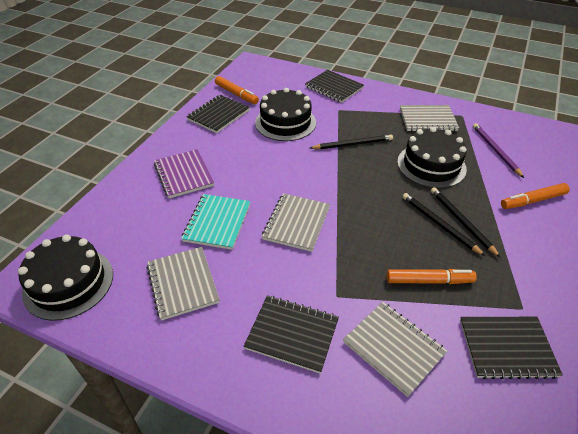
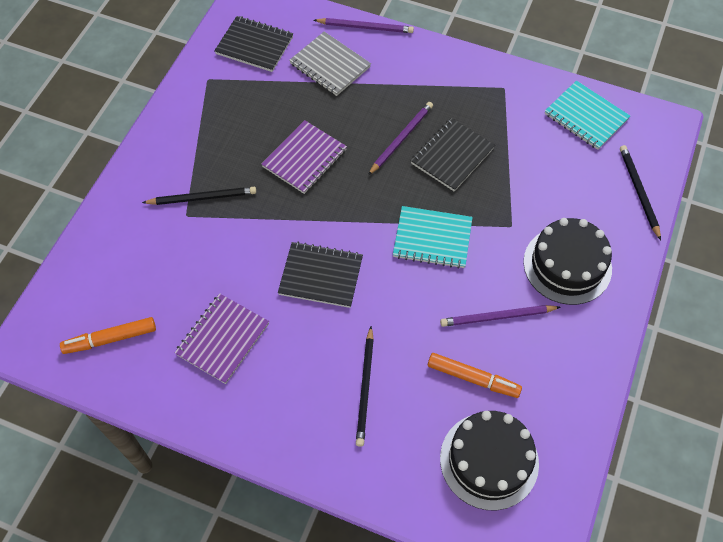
black cake: [18,235,113,321] [255,88,316,141] [397,127,467,188] = 3 -> [440,411,539,510] [523,218,612,305] = 2
black notebook: [186,95,250,133] [244,296,339,374] [305,70,364,103] [460,317,563,379] = 4 -> [214,16,293,72] [278,242,363,308] [411,118,495,192] = 3
grey notebook: [147,247,220,321] [262,193,330,252] [343,302,447,397] [400,105,459,131] = 4 -> [289,32,371,96] = 1
orange marker: [215,76,259,104] [387,269,477,284] [501,183,570,209] = 3 -> [60,317,156,354] [428,353,522,398] = 2
purple notebook: [154,149,215,198] = 1 -> [175,293,269,384] [262,120,347,194] = 2
purple pencil: [473,123,524,178] = 1 -> [314,18,414,33] [368,102,433,175] [440,305,560,327] = 3
turquoise notebook: [181,194,250,250] = 1 -> [393,206,473,269] [545,81,630,150] = 2

